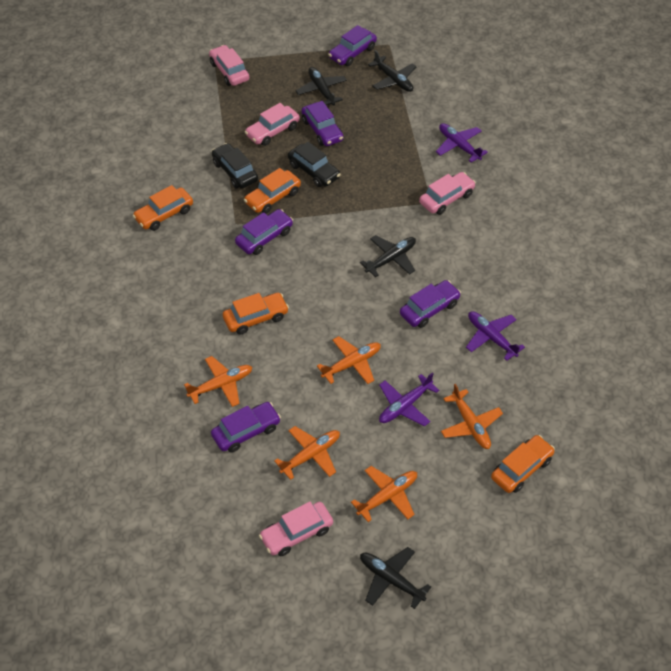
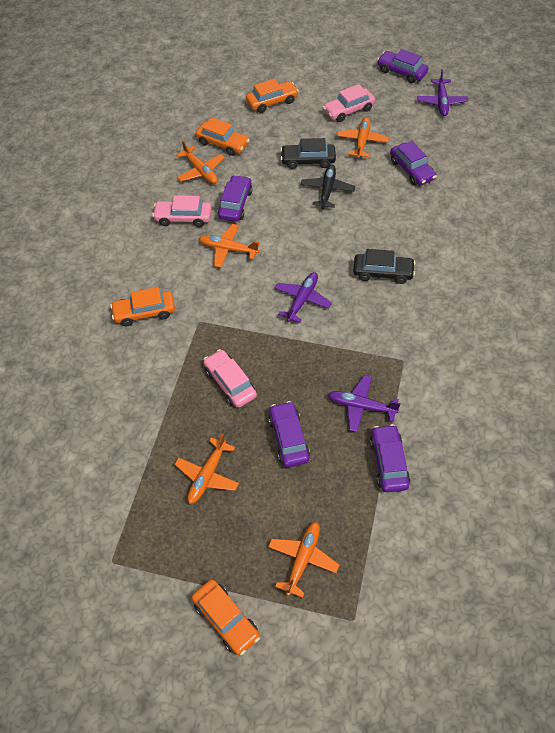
black plane: [296,67,347,106] [360,235,416,277] [360,547,431,609] [368,50,417,92] = 4 -> [301,164,355,209] = 1
pink car: [209,45,249,86] [245,103,300,146] [259,501,333,556] [419,172,476,215] = 4 -> [152,195,212,227] [204,349,257,408] [323,84,375,122] = 3

